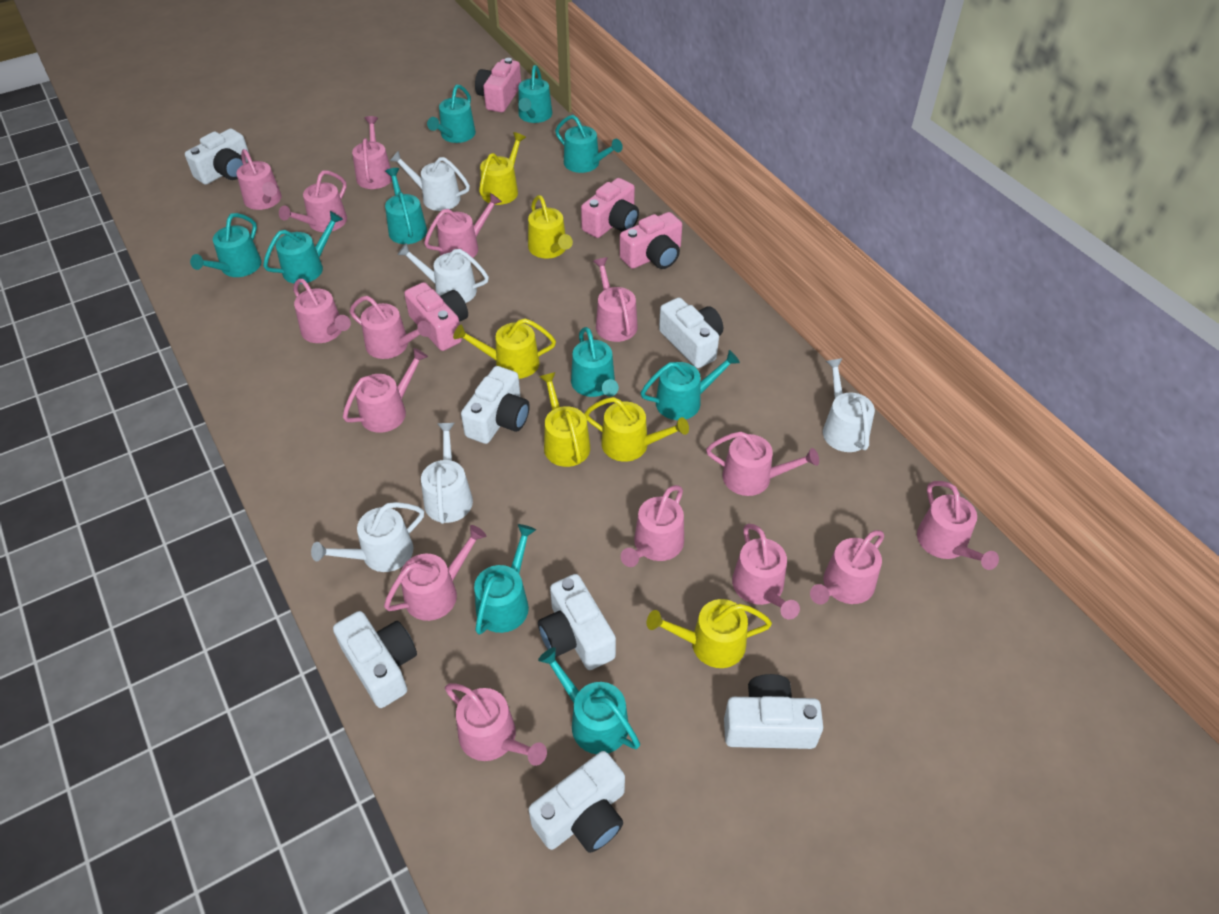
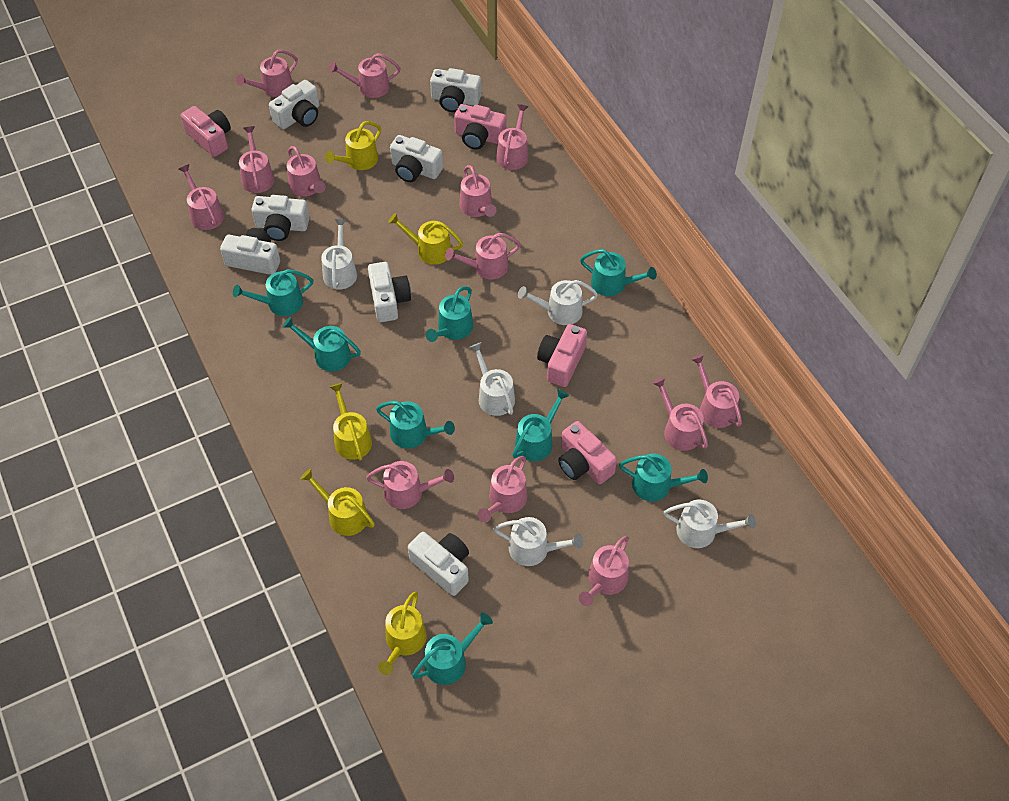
pink watering can: [237,149,282,210] [279,171,347,232] [293,279,351,343] [343,348,428,432] [350,296,432,359] [352,116,392,189] [384,525,486,621] [424,193,502,258] [445,683,547,766] [593,257,638,342] [621,485,684,567] [706,432,819,496] [732,524,800,620] [810,530,885,604] [917,481,999,570] = 15 -> [179,164,224,230] [236,50,298,97] [239,126,274,193] [287,146,325,197] [329,53,400,98] [366,461,454,509] [445,233,521,279] [460,165,496,217] [478,456,528,522] [496,104,529,170] [579,536,629,606] [652,377,708,451] [691,354,742,428] = 13
turquoise watering can: [190,213,262,277] [263,211,343,284] [385,168,427,244] [427,85,476,143] [474,524,536,635] [518,65,552,123] [538,647,640,754] [555,115,623,173] [571,327,619,397] [641,350,740,420] = 10 -> [233,269,314,316] [283,317,361,372] [376,401,455,449] [412,613,493,685] [426,286,473,342] [512,389,569,461] [580,249,657,296] [619,453,708,502] = 8
yellow watering can: [453,318,556,379] [479,132,526,205] [528,195,573,259] [539,372,590,467] [584,397,689,462] [647,599,772,668] = 6 -> [300,469,375,536] [325,121,381,170] [330,383,372,461] [378,592,427,675] [388,213,463,265] = 5

